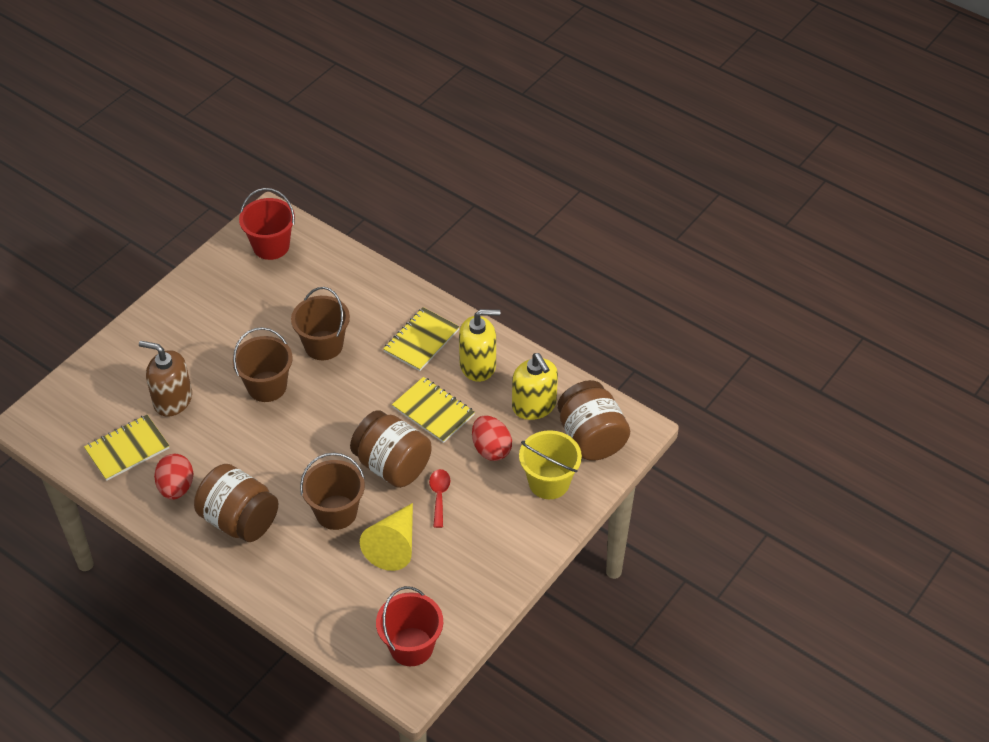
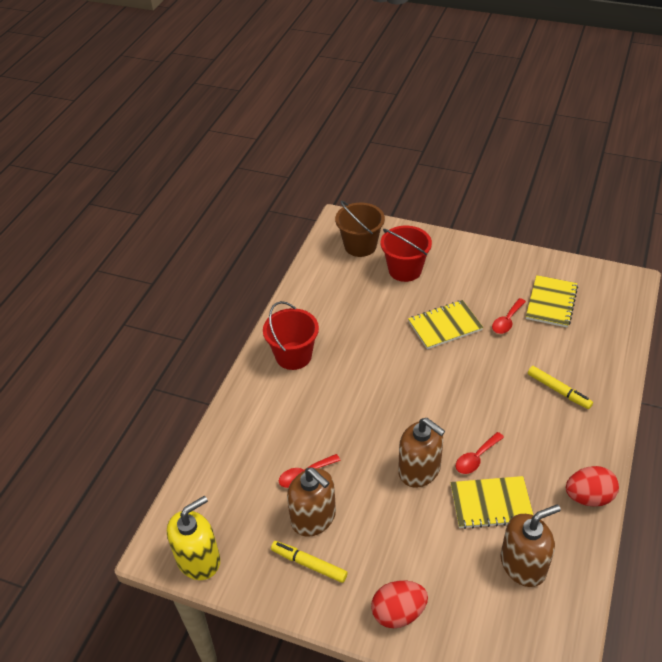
brown bucket: [232,327,293,402] [291,287,350,360] [300,453,365,530] = 3 -> [335,201,385,257] = 1
brown jar: [194,464,278,542] [350,410,432,488] [557,380,630,461] = 3 -> none = 0
brown soap dispenser: [139,341,192,417] = 1 -> [287,467,336,537] [398,418,445,487] [501,504,561,587] = 3
red spoon: [429,469,450,528] = 1 -> [279,454,341,488] [456,432,504,474] [492,298,526,334] = 3
yellow bucket: [519,430,582,499] = 1 -> none = 0
yellow cone: [360,503,413,571] = 1 -> none = 0
yellow marker: none = 0 -> [271,541,348,583] [528,366,593,409] = 2
yellow soap dispenser: [459,309,500,382] [512,353,558,420] = 2 -> [167,496,220,580] = 1

